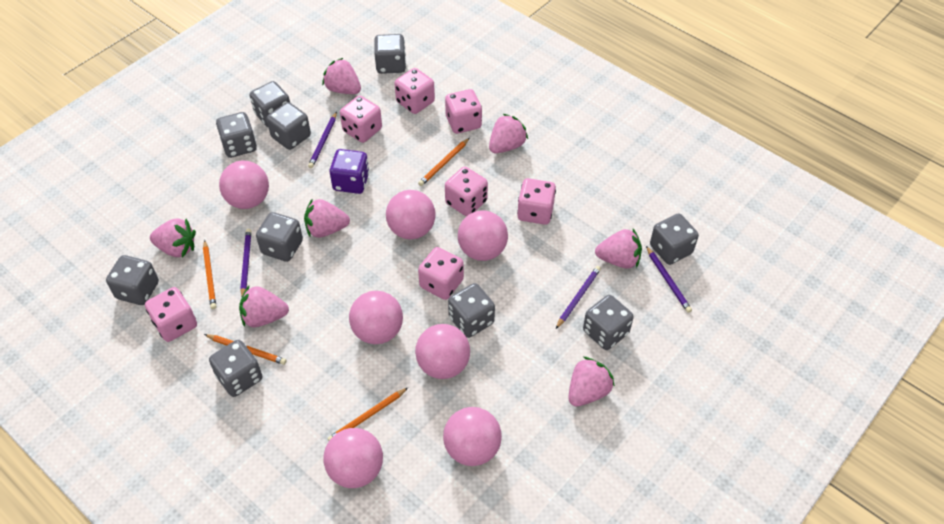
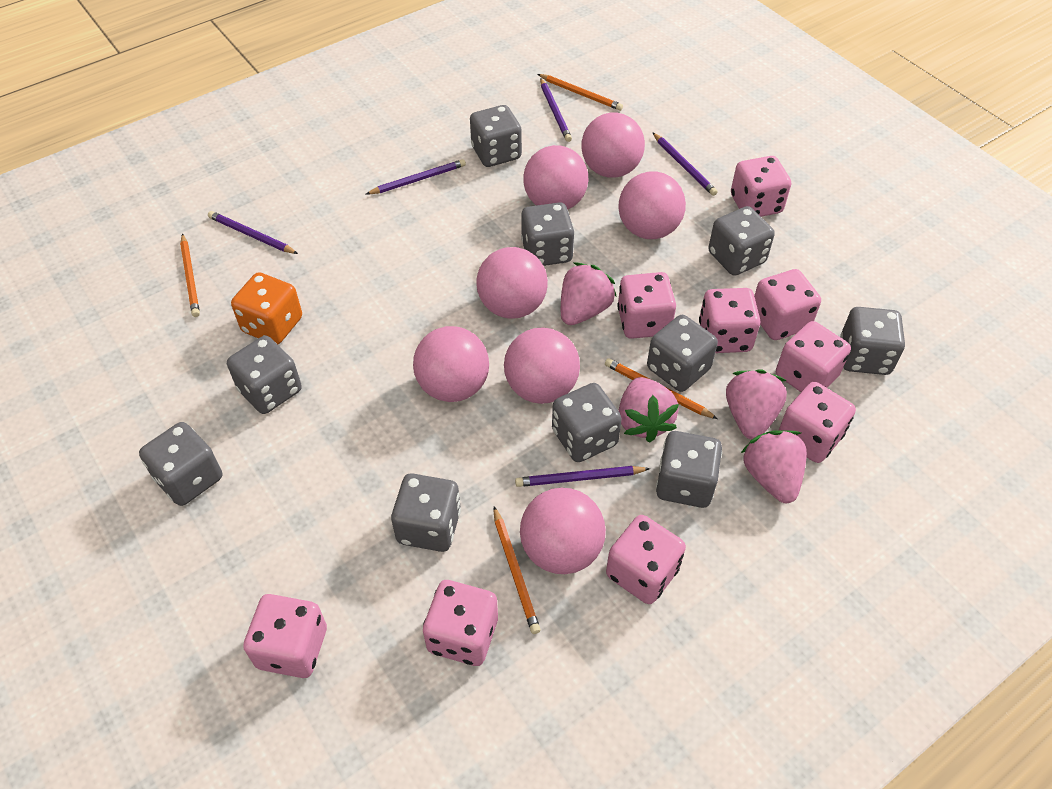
orange dice: none = 0 -> [231,272,302,344] = 1
pink dice: [145,287,197,342] [340,96,382,143] [394,68,435,114] [418,247,464,300] [445,89,482,134] [445,167,488,216] [517,178,556,225] = 7 -> [243,594,327,678] [423,580,498,666] [606,515,686,604] [617,272,676,339] [699,288,760,353] [731,156,791,217] [754,269,821,340] [776,321,851,392] [779,382,856,463] = 9
pink strawberry: [150,218,196,258] [239,286,289,327] [304,198,350,238] [322,58,361,94] [489,114,528,154] [568,357,615,407] [595,229,642,269] = 7 -> [561,263,617,325] [619,377,679,442] [726,370,787,439] [741,430,807,503] = 4
purple dice: [330,149,369,194] = 1 -> none = 0
purple pencil: [240,229,252,296] [308,112,337,168] [556,266,601,329] [646,246,692,313] = 4 -> [208,211,298,254] [366,159,466,194] [515,466,650,487] [540,78,572,142] [653,133,718,196] = 5

